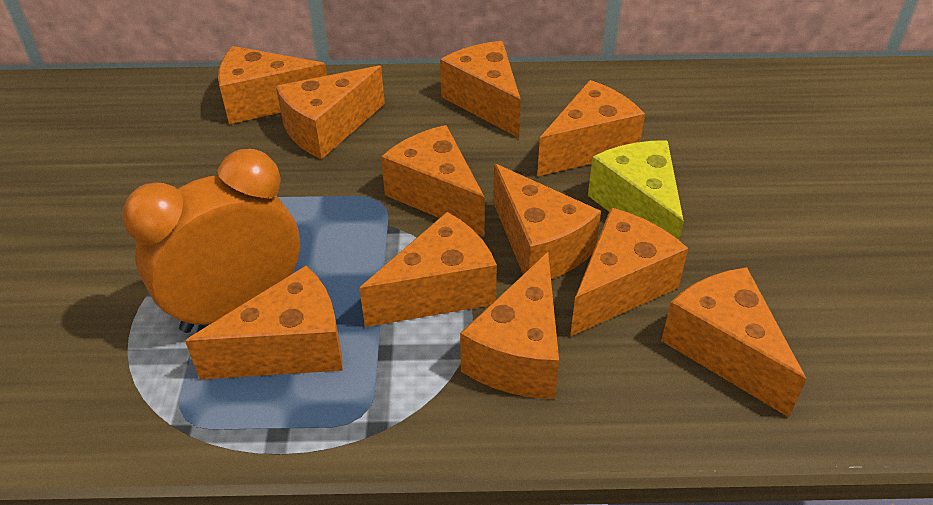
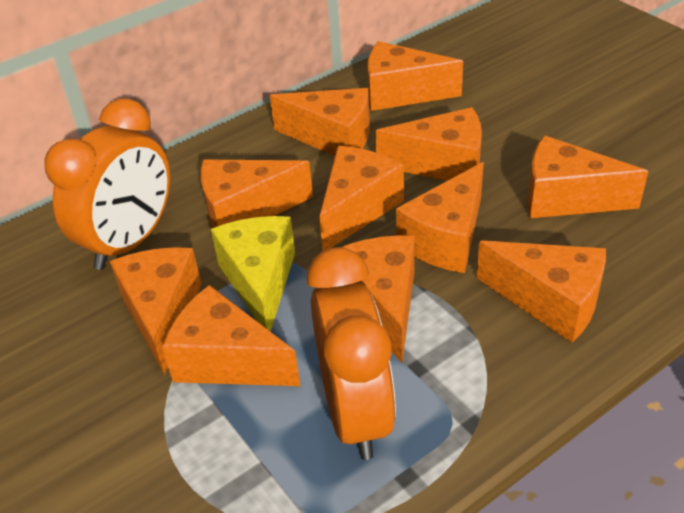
orange clock: [122,149,300,333] = 1 -> [44,98,170,270] [307,247,396,460] = 2

